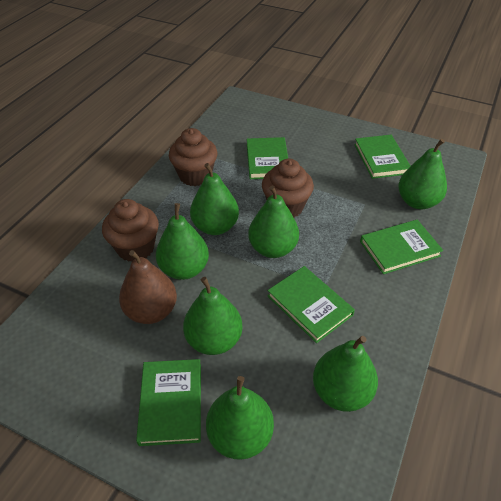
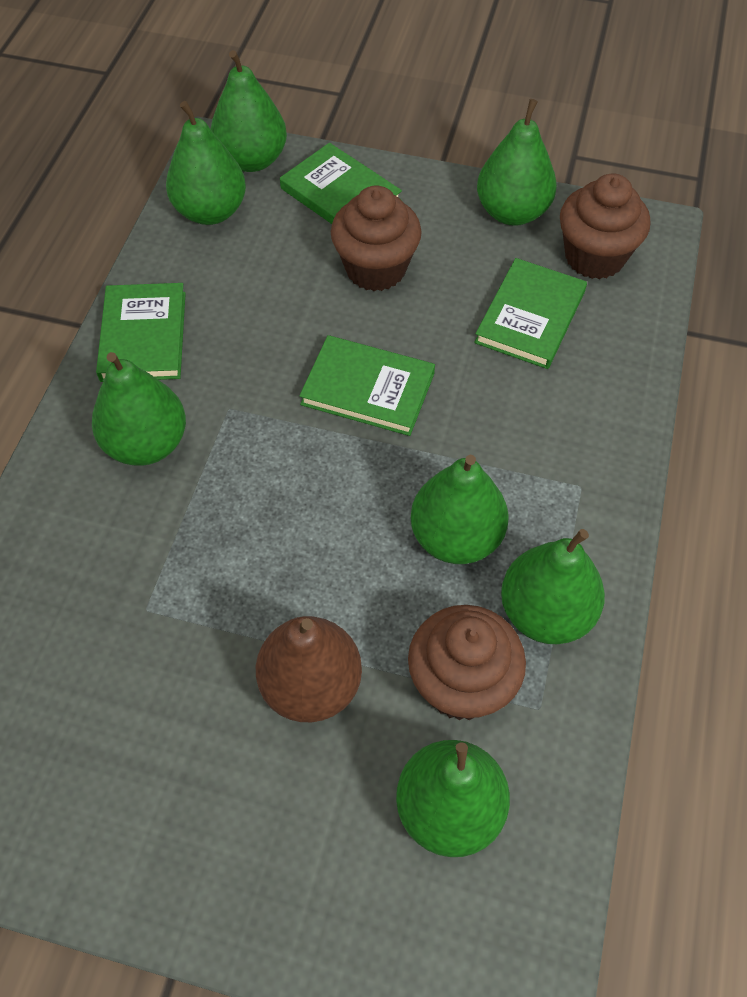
green book: [136,359,201,446] [247,137,288,179] [267,266,355,343] [354,135,410,179] [360,219,443,274] = 5 -> [96,283,186,382] [280,143,402,224] [299,335,435,436] [474,258,587,369] = 4

